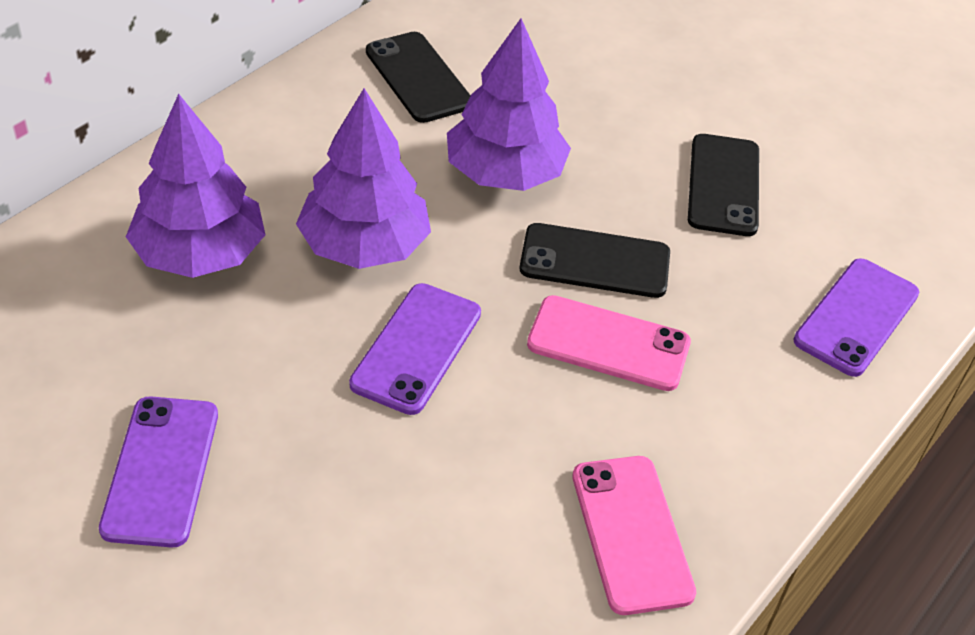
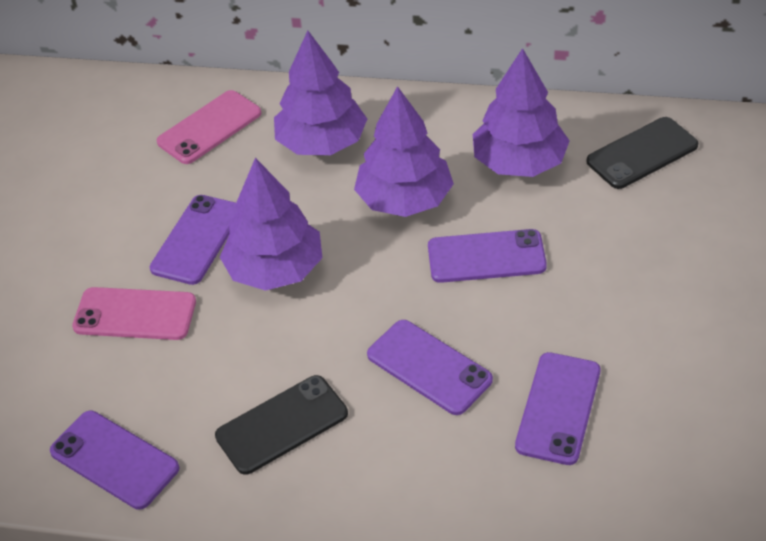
black phone: [366,32,471,123] [520,223,670,298] [688,134,759,236] = 3 -> [215,375,348,475] [587,117,698,189] = 2
purple phone: [99,396,218,548] [349,283,481,415] [794,259,919,377] = 3 -> [50,411,179,510] [150,195,238,285] [367,320,493,415] [428,229,547,283] [515,352,600,465] = 5
purple tree: [126,94,265,278] [296,88,431,269] [447,19,571,191] = 3 -> [220,158,323,291] [274,31,367,155] [354,86,454,217] [473,48,570,177] = 4

